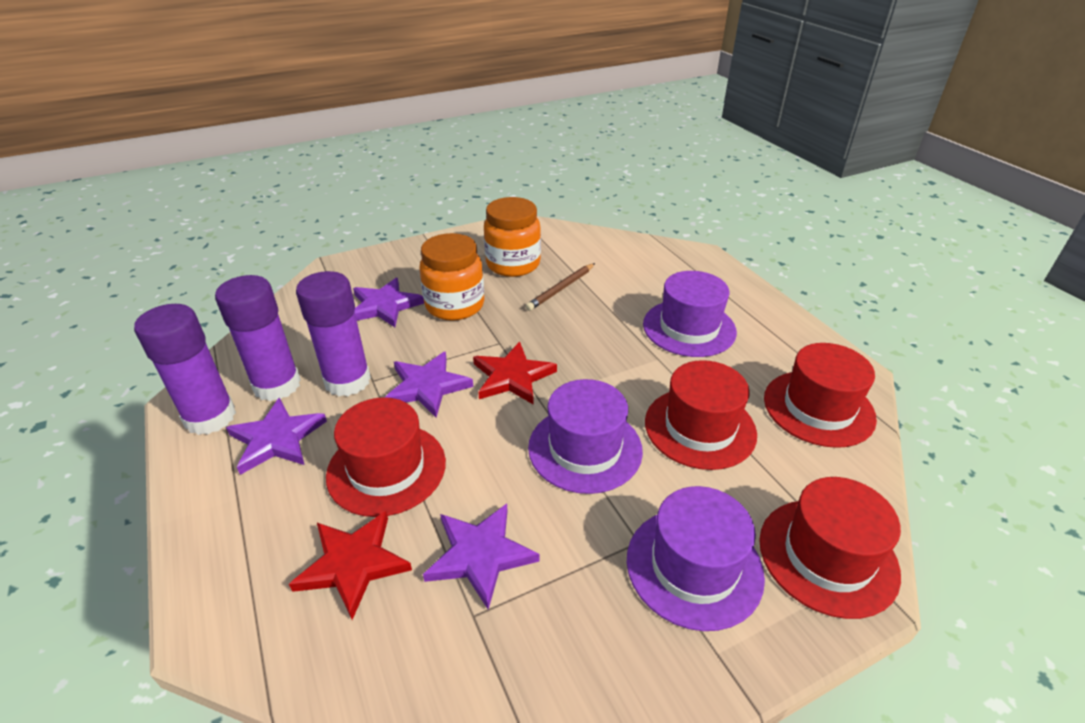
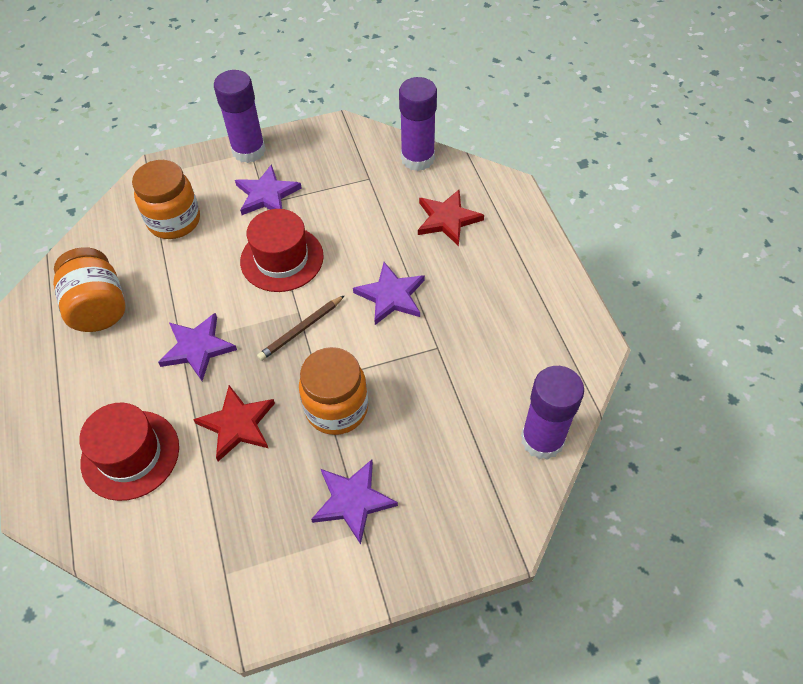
orange jar: [419,233,484,321] [484,197,541,277] = 2 -> [53,247,125,332] [132,160,200,239] [299,347,368,435] = 3
purple hat: [528,379,643,494] [627,486,765,631] [643,271,737,357] = 3 -> none = 0
red hat: [326,397,446,517] [645,360,757,470] [759,477,901,619] [764,343,877,448] = 4 -> [79,403,179,501] [240,209,324,292] = 2

